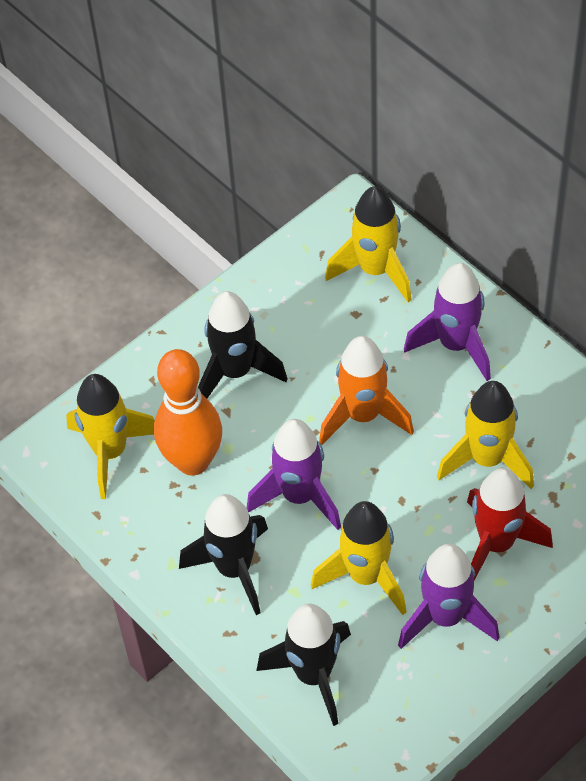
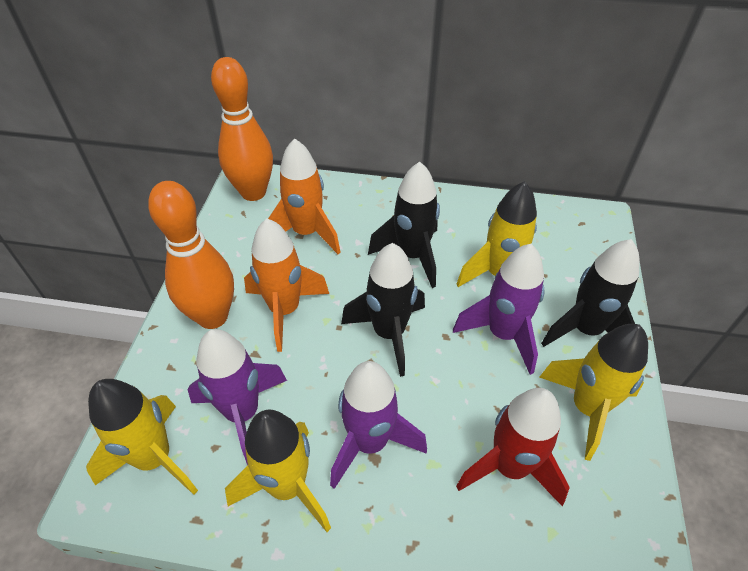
orange bowling pin: [154,349,222,476] = 1 -> [148,181,234,329] [211,57,273,201] = 2
orange rocket: [319,336,414,445] = 1 -> [244,218,329,352] [268,138,341,254] = 2

